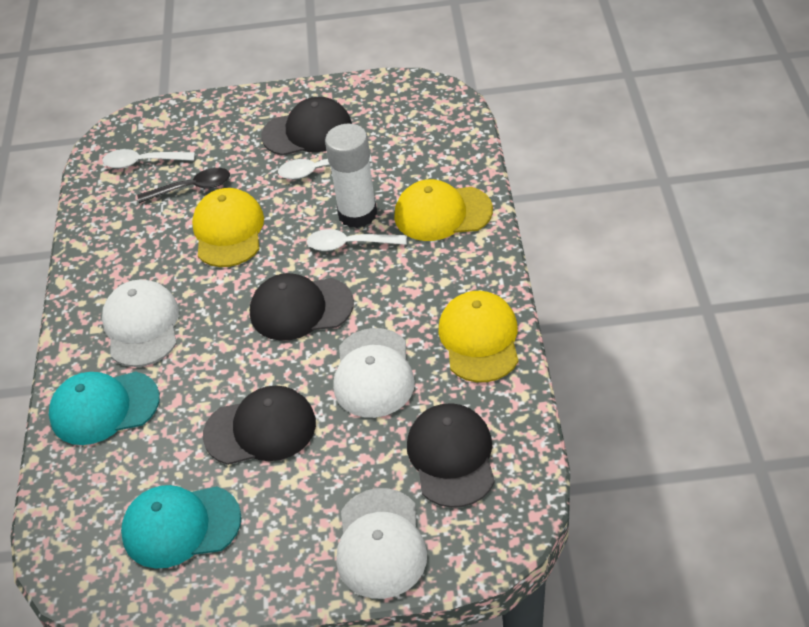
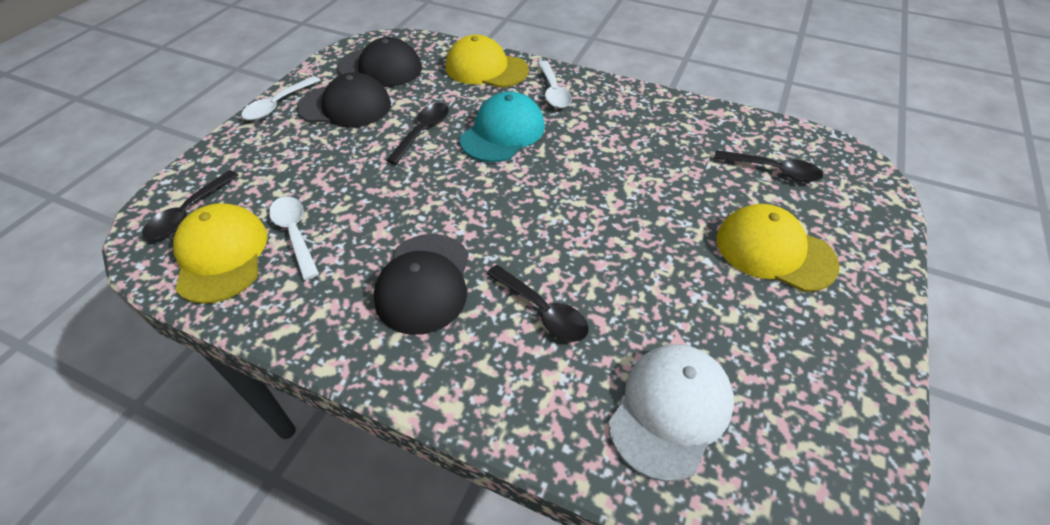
black cap: [203,386,316,465] [250,273,354,341] [261,97,352,155] [407,403,495,508] = 4 -> [297,72,391,127] [337,37,422,87] [373,234,469,335] = 3
black spoon: [137,168,230,203] = 1 -> [142,170,238,240] [386,103,449,165] [487,265,589,342] [714,150,823,182] = 4
turquoise cap: [49,371,160,445] [121,485,241,569] = 2 -> [460,91,545,162] = 1
white cap: [102,280,179,367] [333,328,415,418] [336,488,427,599] = 3 -> [608,344,734,482] = 1
white glue stick: [325,124,377,228] = 1 -> none = 0

